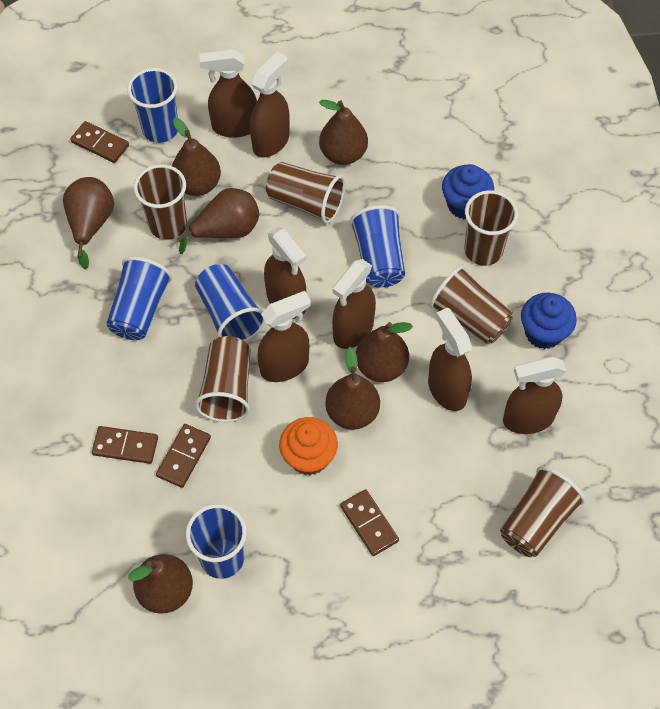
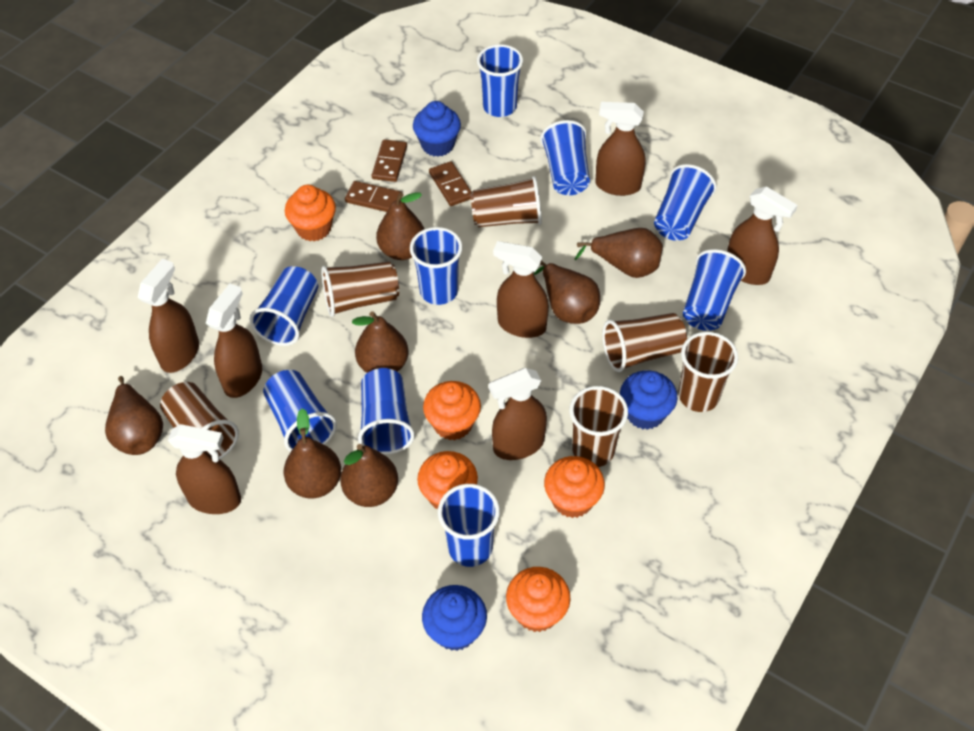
blue cup: [106,256,172,340] [127,68,178,143] [186,504,247,579] [195,264,265,342] [350,205,405,288] = 5 -> [250,266,318,346] [263,370,337,452] [358,368,415,455] [410,227,463,305] [438,484,500,567] [477,44,523,117] [540,120,590,195] [654,164,717,241] [683,249,746,331] = 9
blue cupcake: [442,164,494,219] [521,293,577,349] = 2 -> [413,101,461,157] [422,585,487,651] [620,370,678,430] = 3
brown domino: [70,121,129,163] [92,426,158,464] [156,424,211,488] [340,489,399,556] = 4 -> [345,181,402,212] [372,139,407,182] [429,161,472,206] = 3
orange cupcake: [279,417,338,475] = 1 -> [285,185,336,241] [417,451,478,509] [423,381,481,440] [506,567,571,632] [544,456,605,518] = 5

